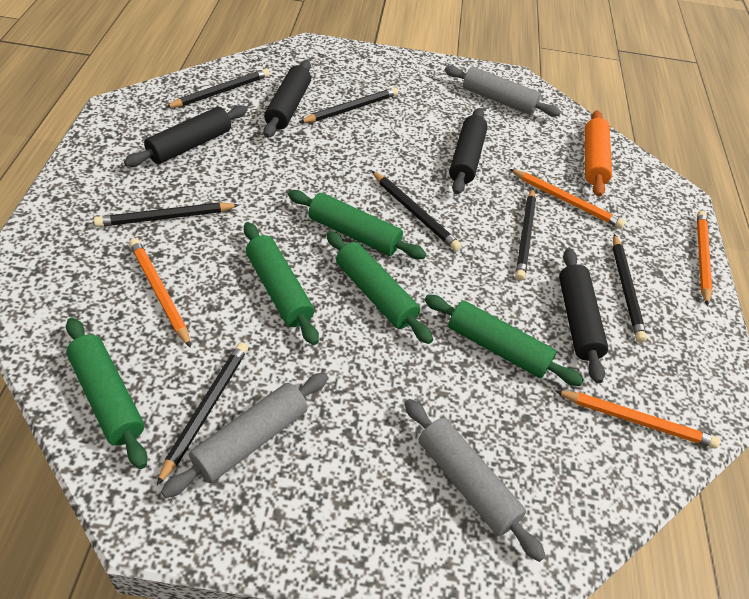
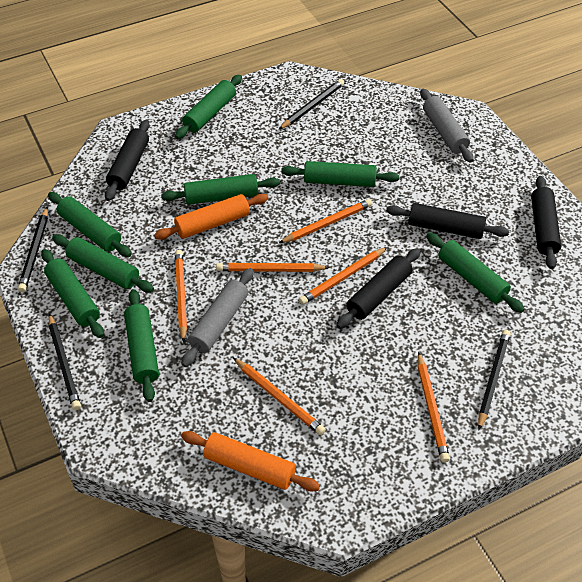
black pencil: [94,202,239,227] [157,342,248,486] [165,69,270,108] [299,87,399,123] [372,171,462,251] [515,188,536,281] [613,234,647,343] = 7 -> [18,206,48,292] [49,313,81,410] [279,79,344,129] [478,329,511,430] = 4
green rolling pin: [66,317,148,469] [244,222,319,345] [288,190,426,259] [326,231,433,344] [425,295,584,386] = 5 -> [41,249,104,338] [48,192,132,257] [52,235,154,292] [124,289,159,402] [161,174,280,205] [175,75,242,139] [281,161,399,187] [427,233,525,313] = 8
grey rolling pin: [161,373,328,498] [405,399,546,562] [444,66,561,117] = 3 -> [182,268,253,367] [420,89,474,163] = 2
orange pencil: [129,238,191,348] [509,169,626,229] [555,391,720,449] [697,211,712,306] = 4 -> [175,250,187,343] [216,263,330,272] [233,358,326,435] [279,199,372,243] [299,247,388,305] [418,352,450,463] = 6
orange rolling pin: [585,110,612,197] = 1 -> [154,194,268,240] [181,431,320,492] = 2

